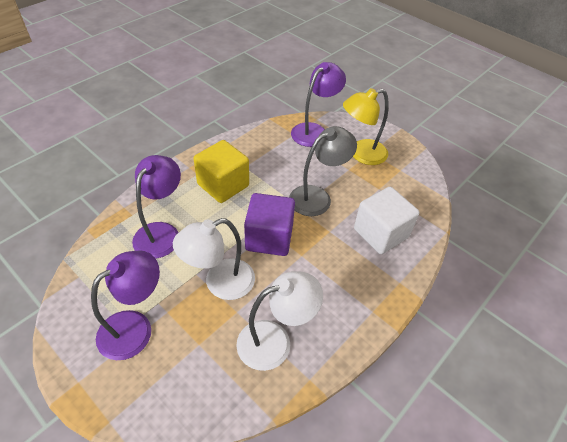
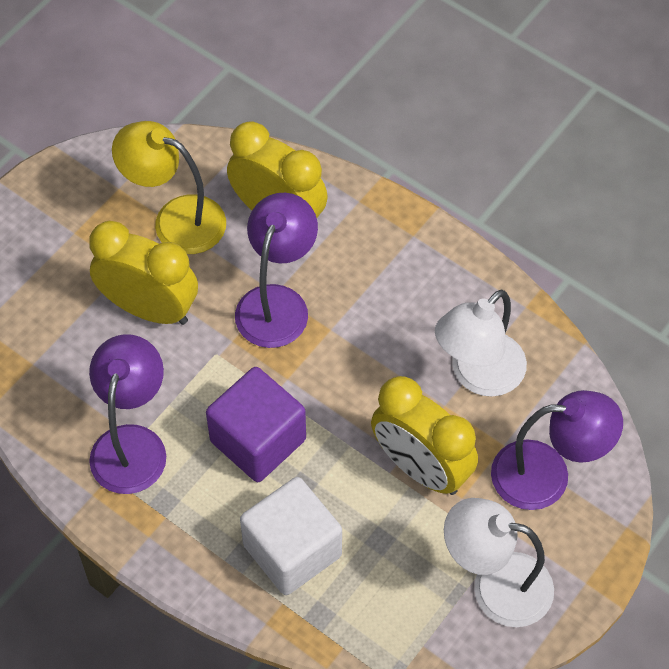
grey lamp: [289,126,357,216] = 1 -> none = 0
yellow clock: none = 0 -> [89,221,198,325] [227,121,328,218] [371,376,478,495] = 3
yellow cube: [194,140,249,203] = 1 -> none = 0

